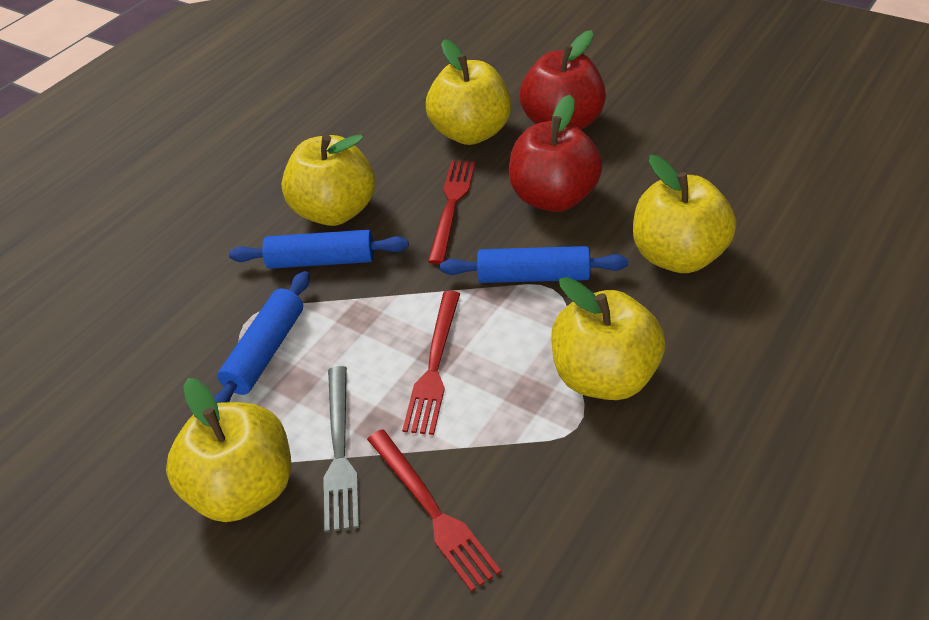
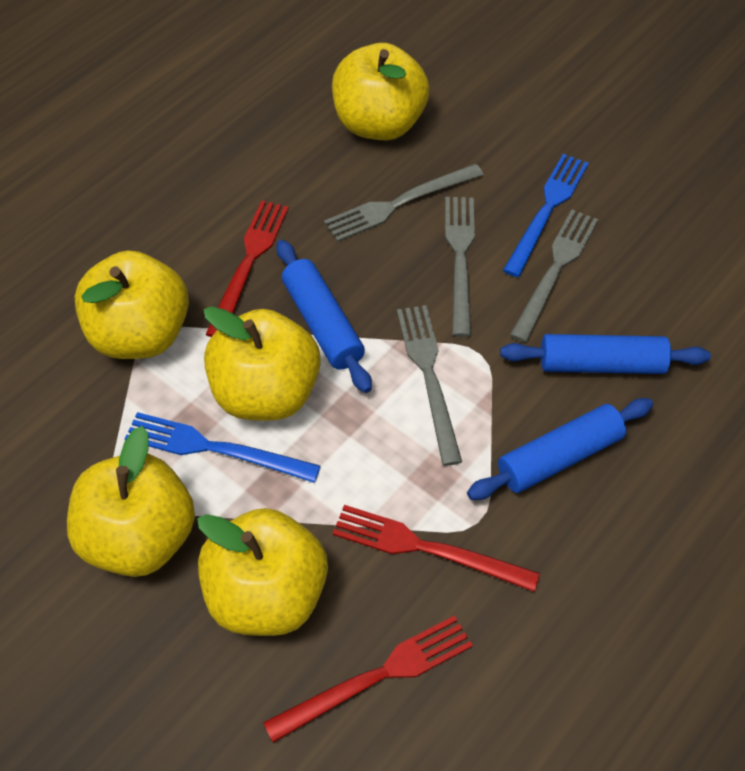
blue fork: none = 0 -> [125,412,320,483] [503,154,589,277] = 2
grey fork: [323,366,359,532] = 1 -> [324,164,484,242] [397,305,462,466] [445,197,475,337] [510,210,598,342] = 4
red apple: [509,95,603,212] [520,30,606,130] = 2 -> none = 0

